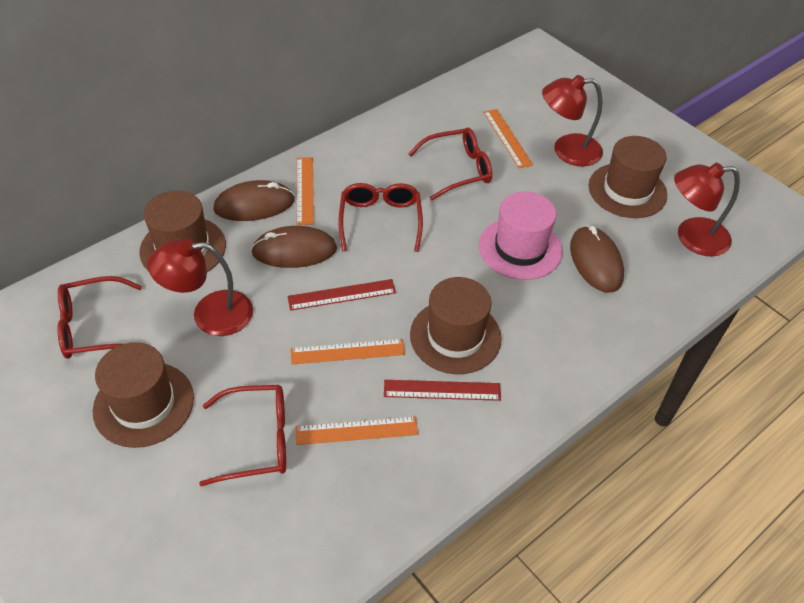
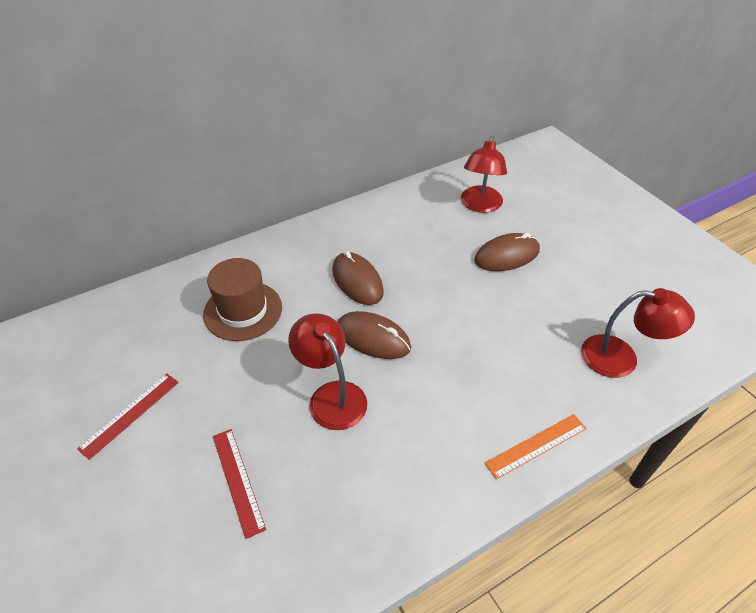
brown hat: [93,342,194,448] [139,190,226,272] [410,277,501,374] [588,136,667,218] = 4 -> [203,258,282,341] = 1
orange ruler: [291,339,405,365] [296,416,418,445] [297,157,314,225] [483,109,533,168] = 4 -> [485,414,587,479] = 1
pink hat: [479,191,563,280] = 1 -> none = 0
red glasses: [57,276,142,359] [199,385,286,486] [338,183,423,252] [408,128,492,200] = 4 -> none = 0

